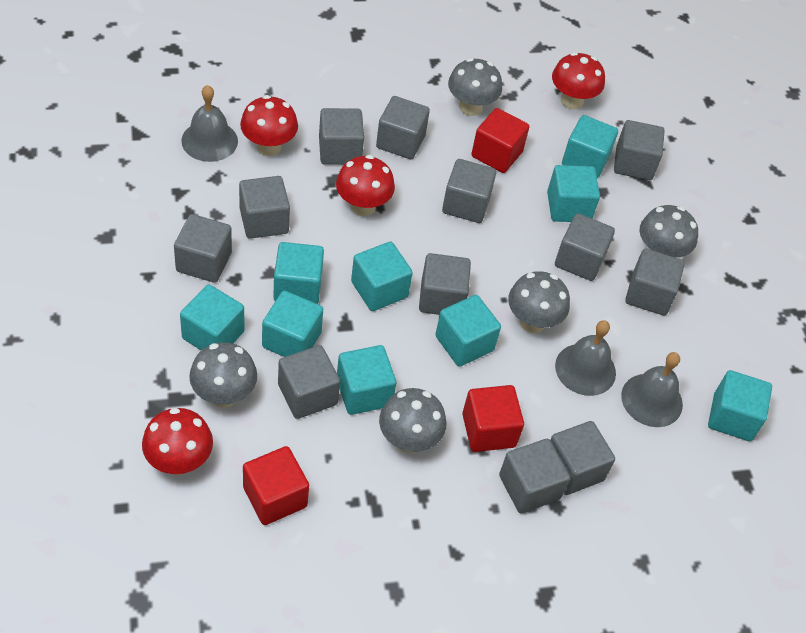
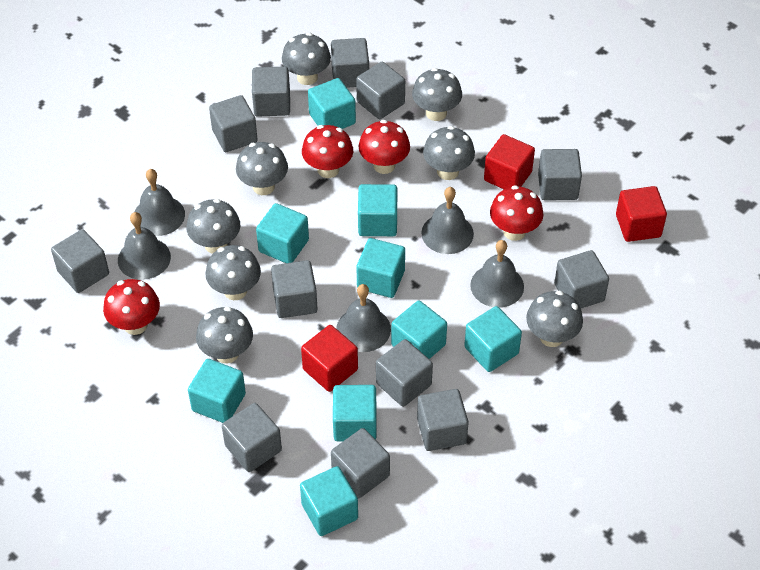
grey bell: [181,85,238,162] [555,320,616,396] [621,352,683,427] = 3 -> [118,212,171,280] [134,169,185,236] [336,284,391,352] [421,187,474,254] [470,240,524,308] = 5
grey mushroom: [189,342,257,408] [379,388,446,453] [448,58,502,116] [508,271,570,333] [640,205,698,258] = 5 -> [187,199,240,254] [196,307,253,363] [205,245,261,300] [236,142,288,195] [282,33,331,85] [412,68,462,121] [423,126,475,180] [526,291,583,347] = 8

